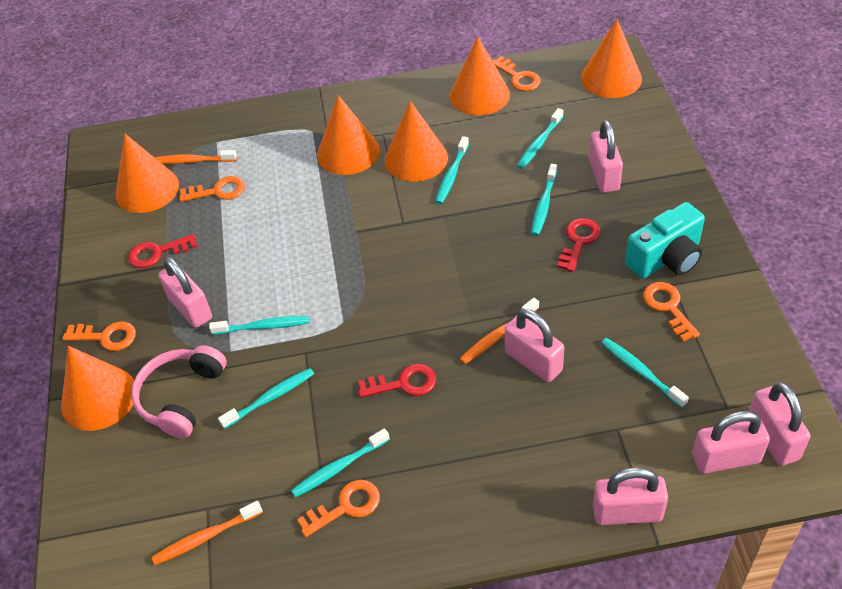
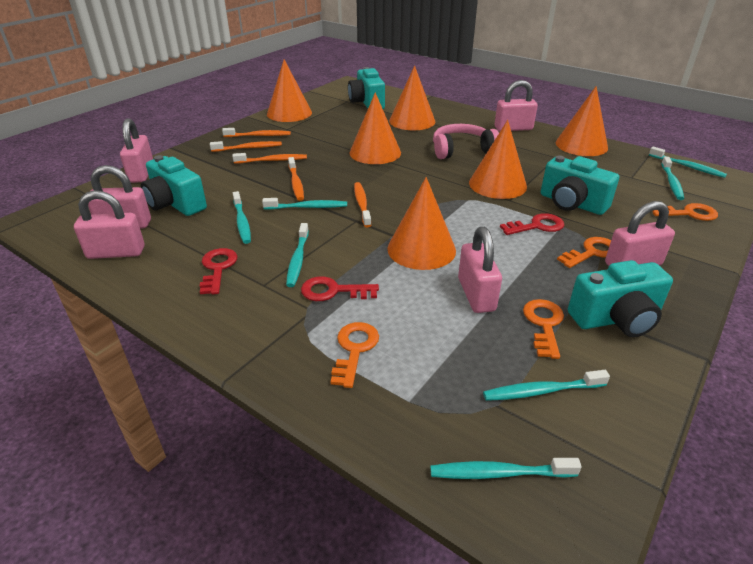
orange key: [62,322,136,351] [179,176,245,202] [297,480,380,537] [492,56,541,91] [643,282,700,342] = 5 -> [331,322,379,388] [523,299,564,359] [557,237,611,268] [652,203,718,221] = 4
orange toothbrush: [152,501,263,565] [154,150,237,164] [460,298,539,364] = 3 -> [210,141,282,152] [222,128,291,137] [232,153,307,163] [288,157,304,201] [354,182,371,227] = 5
turquoise camera: [625,202,705,278] = 1 -> [141,155,207,216] [348,67,385,109] [541,156,619,215] [568,260,673,337] = 4

